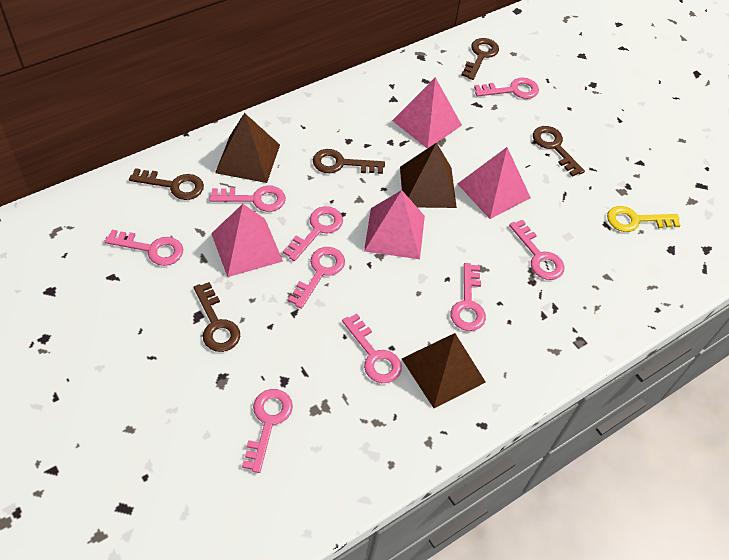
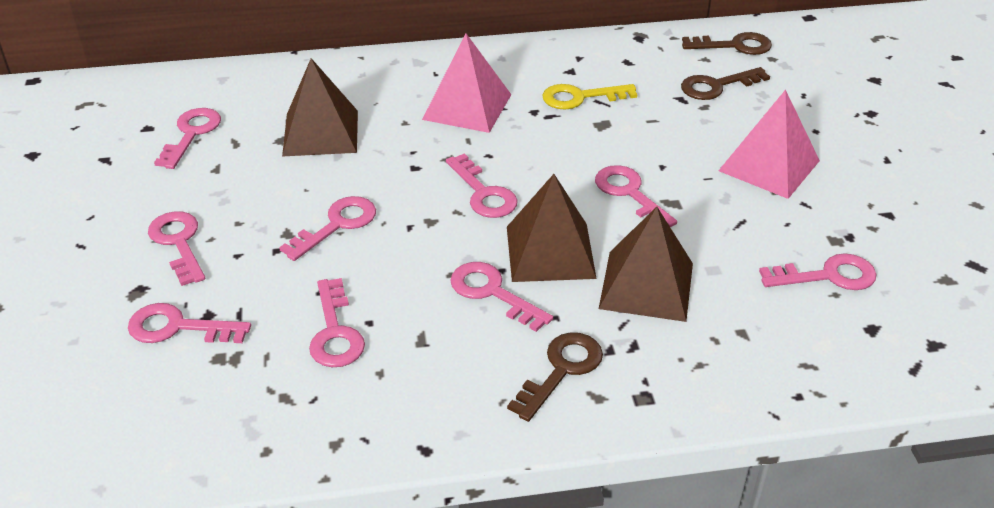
brown key: [129,168,204,200] [193,282,240,352] [313,149,385,174] [461,38,499,80] [533,126,585,177] = 5 -> [507,332,603,422] [681,67,770,100] [682,32,772,55] = 3
pink pyramid: [211,204,283,277] [364,190,425,259] [392,77,462,149] [458,147,531,219] = 4 -> [422,33,511,133] [718,89,820,199] = 2

